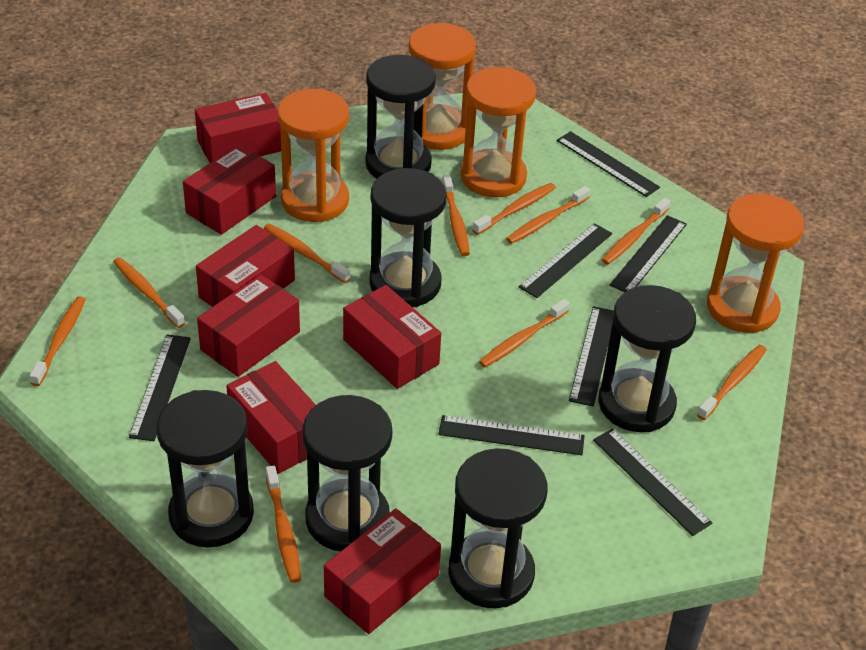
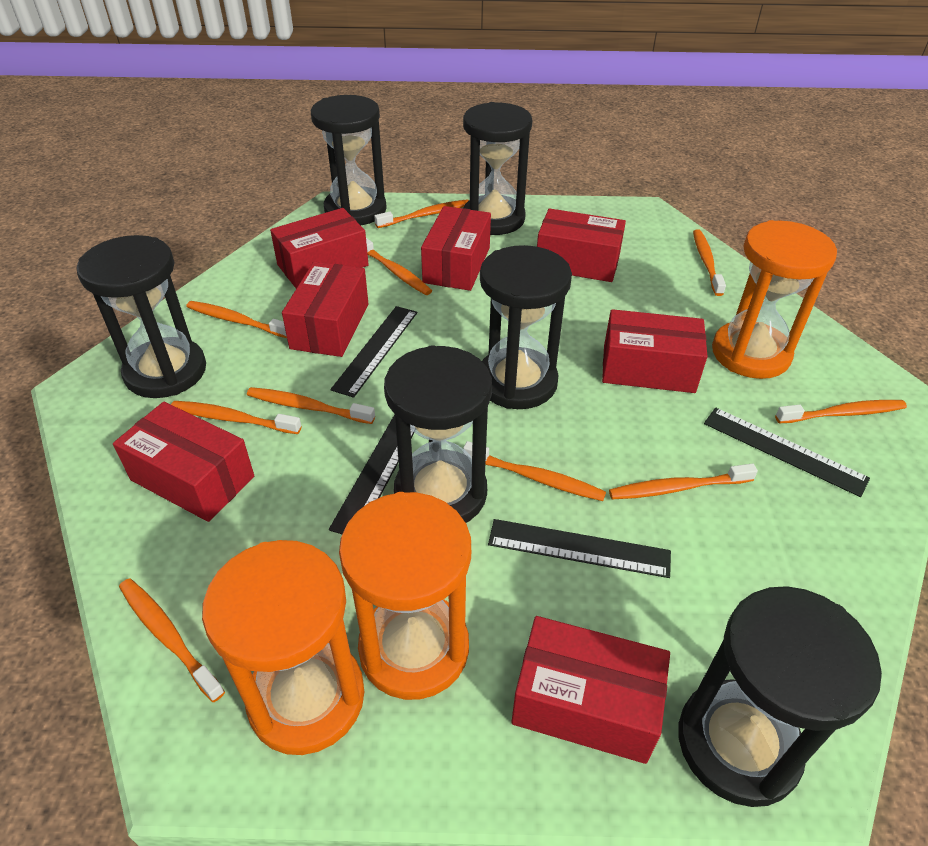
black ruler: [129,334,191,441] [438,415,585,455] [519,223,612,298] [557,131,660,197] [569,306,614,406] [593,429,712,536] [610,215,687,292] = 7 -> [329,415,414,534] [330,306,417,398] [488,519,671,578] [704,408,870,497] = 4
orange hourglass: [277,89,349,222] [409,23,476,150] [460,67,536,198] [707,194,804,333] = 4 -> [202,540,364,755] [339,492,471,700] [712,220,837,379] = 3

